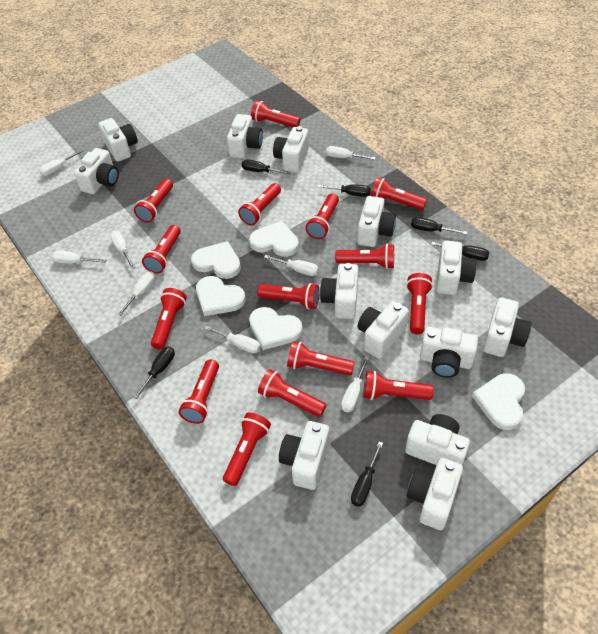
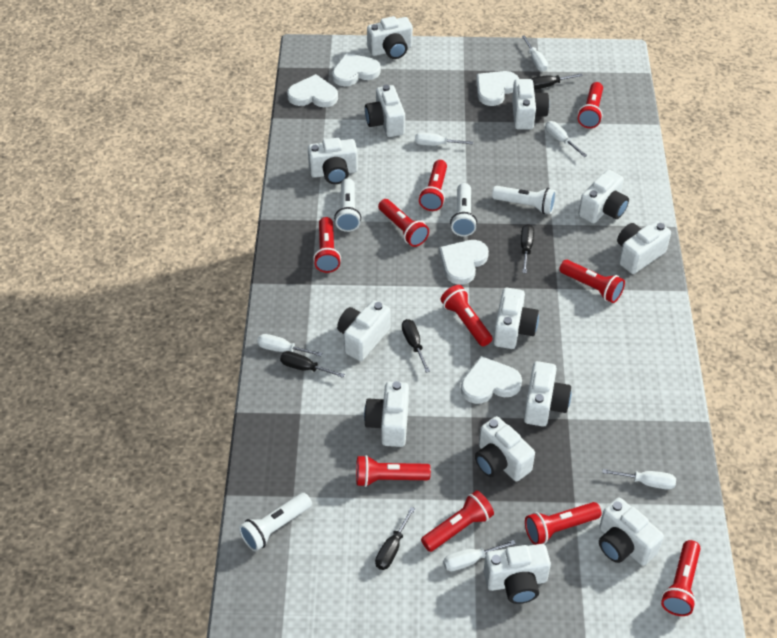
black screwdriver: [134,347,175,399] [242,159,290,174] [318,184,371,197] [351,441,383,507] [411,217,467,235] [431,242,490,261] = 6 -> [280,351,345,378] [375,507,415,570] [402,319,430,373] [521,224,534,273] [531,73,583,89] = 5
red flashlight: [134,179,173,222] [142,225,181,274] [151,288,187,349] [178,359,219,424] [223,412,271,486] [238,183,281,226] [251,100,300,127] [257,283,320,309] [258,369,326,417] [287,341,355,375] [306,193,339,239] [335,244,394,269] [364,371,434,400] [371,177,427,210] [406,273,433,334] = 15 -> [313,217,341,273] [356,455,431,487] [378,199,429,247] [419,160,447,211] [421,491,494,552] [440,285,493,346] [525,502,601,545] [559,260,625,303] [578,82,603,128] [661,540,701,616] = 10
white flashlight: none = 0 -> [239,493,312,551] [334,178,361,232] [450,183,477,237] [492,186,556,214] = 4
white screwdriver: [39,149,84,176] [51,251,106,264] [110,231,135,269] [118,271,155,316] [204,325,261,353] [264,255,319,276] [326,146,375,160] [341,357,369,412] = 8 -> [257,334,322,356] [415,132,473,146] [443,540,516,571] [522,35,548,71] [545,121,587,157] [602,469,676,490] = 6

